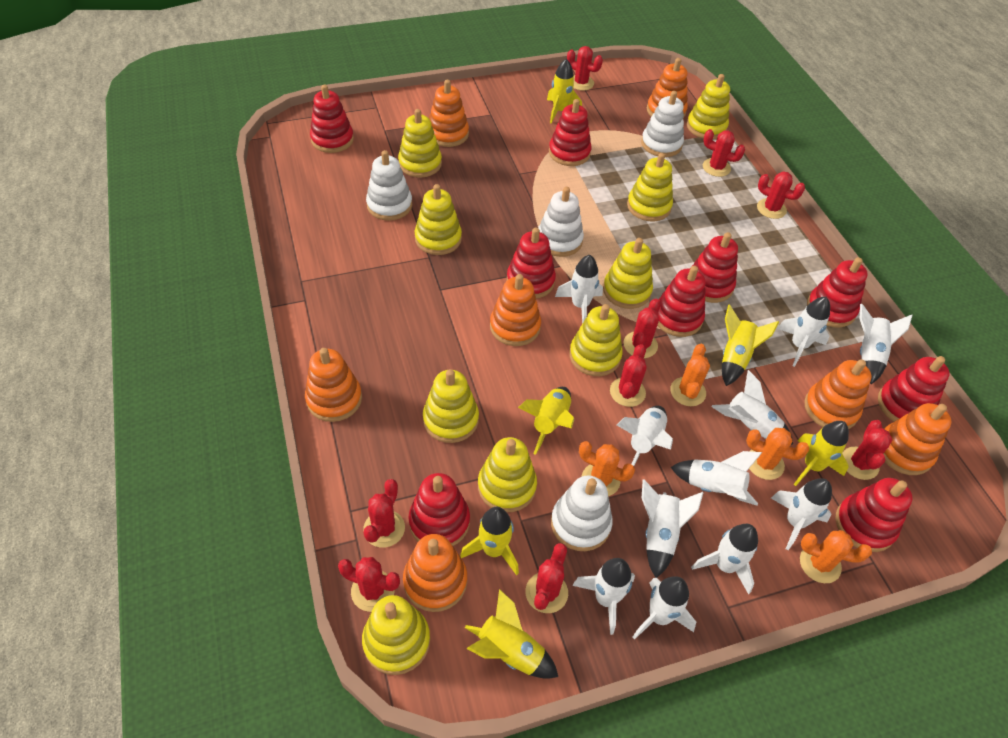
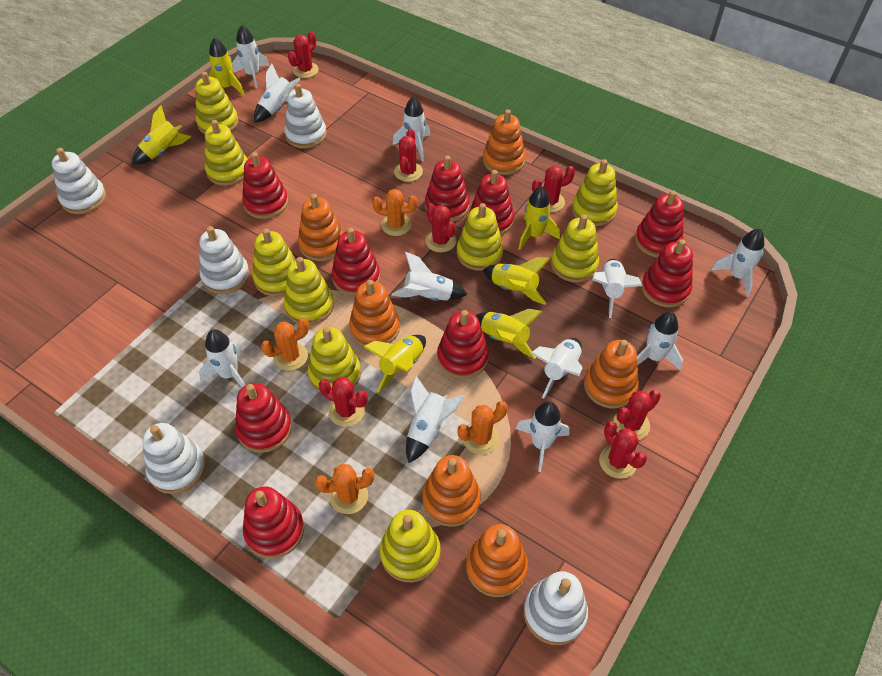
orange stacking toy: [305,348,362,422] [403,534,467,612] [429,80,469,147] [490,274,541,346] [647,58,688,118] [805,359,871,429] [883,403,951,475] = 7 -> [298,194,344,261] [349,280,400,346] [422,455,481,527] [466,524,528,597] [483,109,526,175] [584,340,639,408] = 6
red cactus: [338,557,400,612] [363,479,405,548] [525,543,568,613] [567,46,603,91] [610,344,646,407] [624,299,660,358] [703,129,745,177] [757,171,805,219] [842,420,892,480] = 9 -> [288,31,319,78] [319,377,368,427] [394,129,423,182] [425,203,456,252] [532,166,575,212] [599,421,647,479] [613,390,661,440] = 7
white stacking toy: [366,150,412,221] [538,187,584,257] [551,476,613,551] [641,91,684,157] = 4 -> [52,148,106,214] [142,423,206,494] [199,226,250,294] [284,84,327,149] [524,571,588,645] = 5

